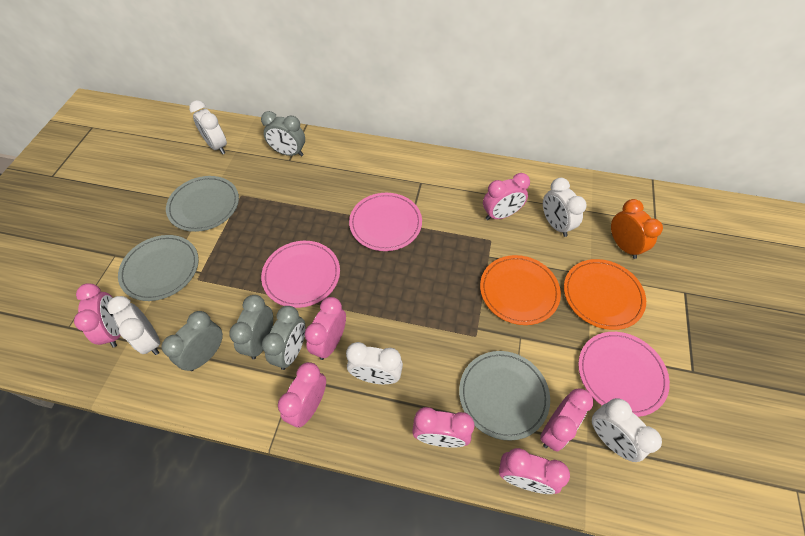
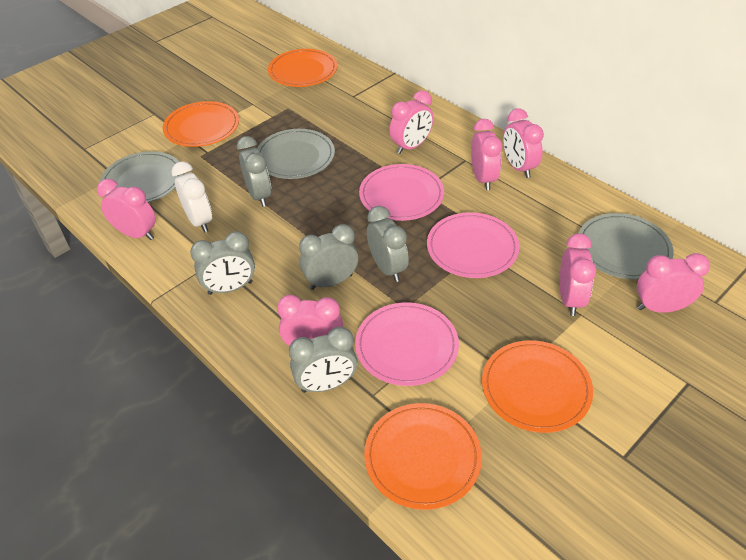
grey clock: [162,311,223,371] [229,295,273,359] [261,111,305,157] [262,306,305,370] = 4 -> [190,231,255,295] [237,136,271,207] [289,327,357,393] [299,224,358,290] [367,206,409,282] = 5
orange clock: [611,199,663,259] = 1 -> none = 0
orange plate: [480,255,561,325] [564,259,646,330] = 2 -> [163,101,239,147] [268,49,337,87] [364,403,482,510] [482,340,593,433] = 4
white clock: [107,296,160,355] [189,100,227,154] [346,342,403,384] [543,178,587,237] [592,398,662,462] = 5 -> [172,161,212,233] = 1

